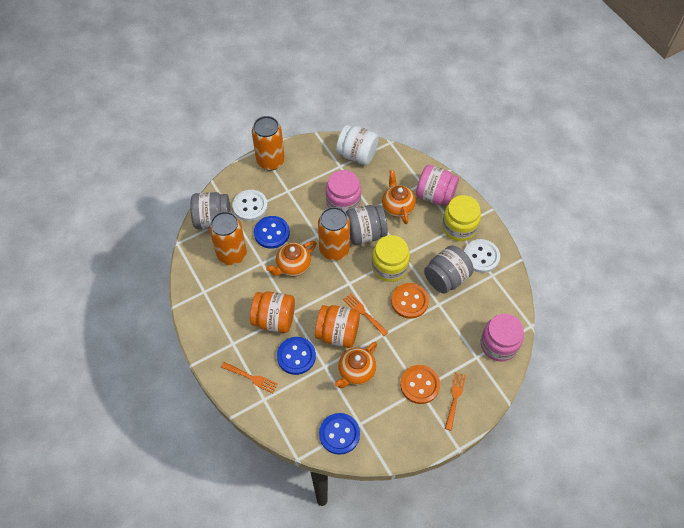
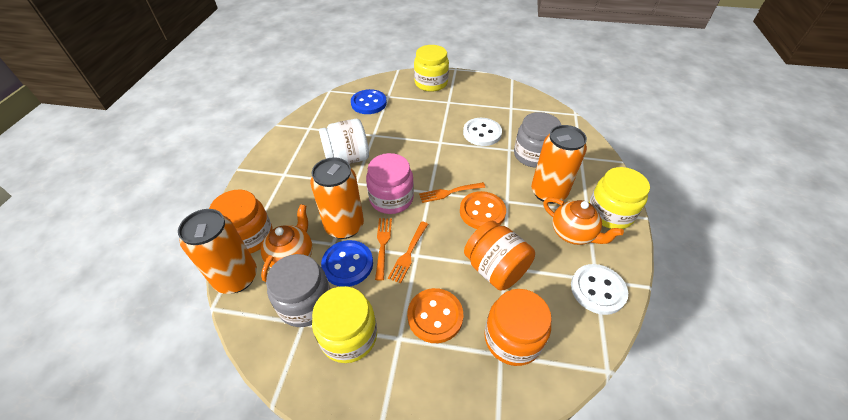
blue button: [254,216,290,249] [277,337,316,375] [319,413,360,455] = 3 -> [321,240,373,287] [351,89,387,114] = 2
grey jar: [190,192,230,229] [346,205,388,245] [424,246,474,294] = 3 -> [266,254,331,327] [514,112,561,168] = 2
orange jar: [250,291,295,333] [315,305,360,348] = 2 -> [209,190,272,254] [464,221,535,290] [484,289,552,366] = 3
orange teapot: [266,241,317,276] [335,342,377,388] [382,170,416,224] = 3 -> [261,204,312,282] [543,197,624,245] = 2
pink jar: [326,170,361,212] [416,165,459,206] [481,314,524,362] = 3 -> [366,153,414,214] = 1
yellow jar: [372,235,410,282] [442,195,481,241] = 2 -> [312,286,377,363] [414,45,449,92] [589,167,650,229] = 3

